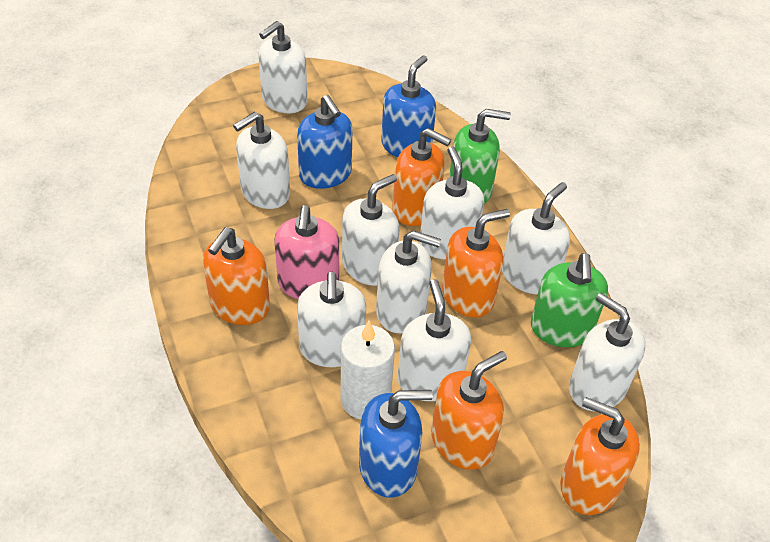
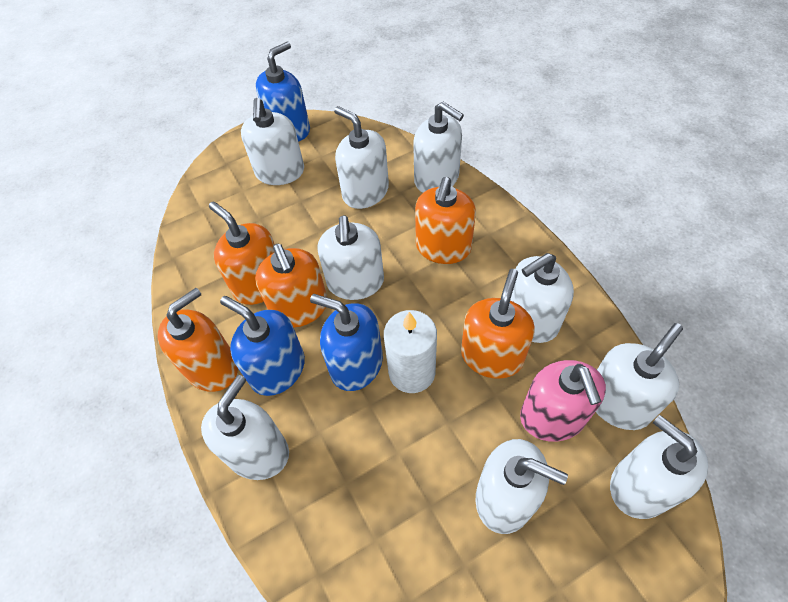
green soap dispenser: [449,109,511,204] [531,253,608,347] = 2 -> none = 0

